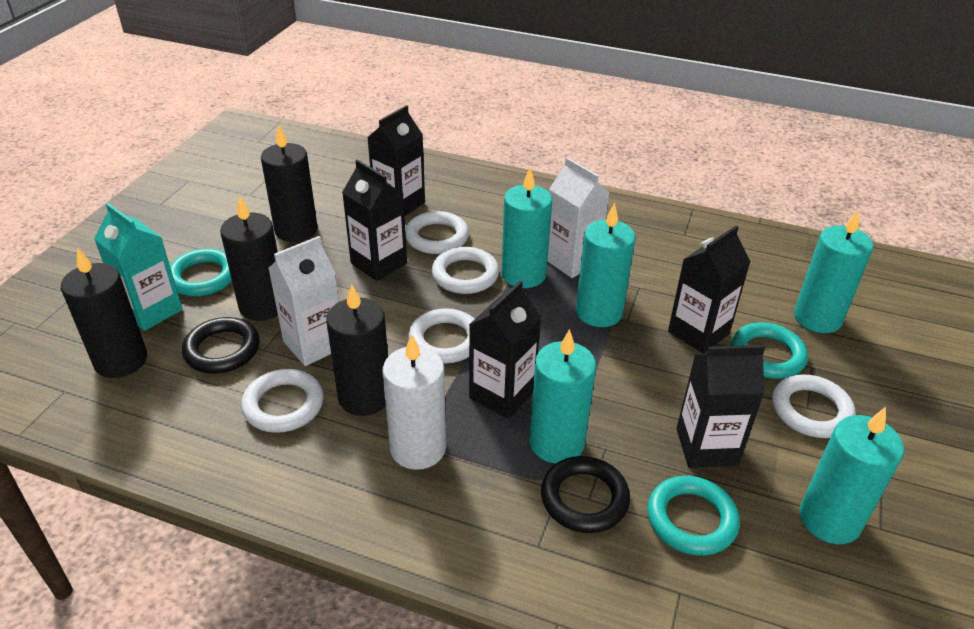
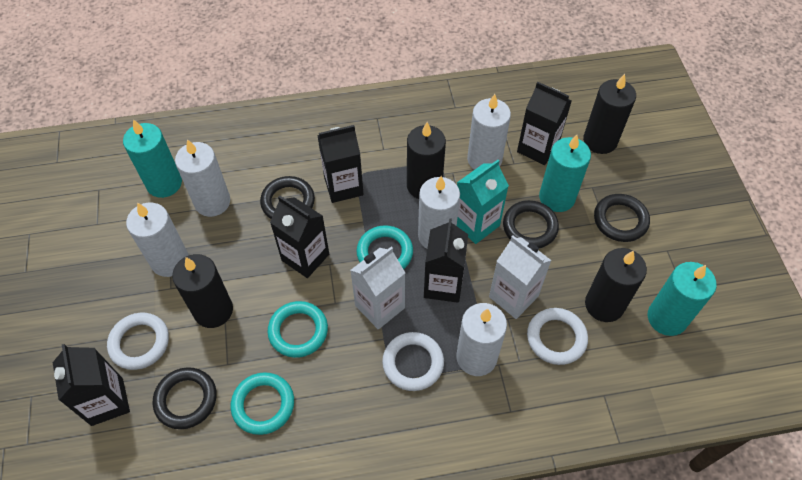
black ring: [182,317,260,374] [541,456,630,533] = 2 -> [153,367,217,429] [260,176,315,219] [503,200,559,248] [594,194,650,242] = 4
turquoise candle: [501,168,552,288] [529,329,596,463] [576,203,636,327] [794,209,873,333] [800,407,904,544] = 5 -> [123,119,182,198] [539,135,591,212] [648,262,717,336] = 3
white candle: [383,334,446,470] = 1 -> [126,202,189,277] [175,139,230,217] [418,176,460,249] [456,303,507,376] [467,94,511,170] = 5
white ring: [241,369,323,433] [405,211,469,254] [408,308,475,364] [432,247,499,294] [772,374,856,438] = 5 -> [107,313,169,370] [382,332,444,391] [527,308,588,365] = 3

